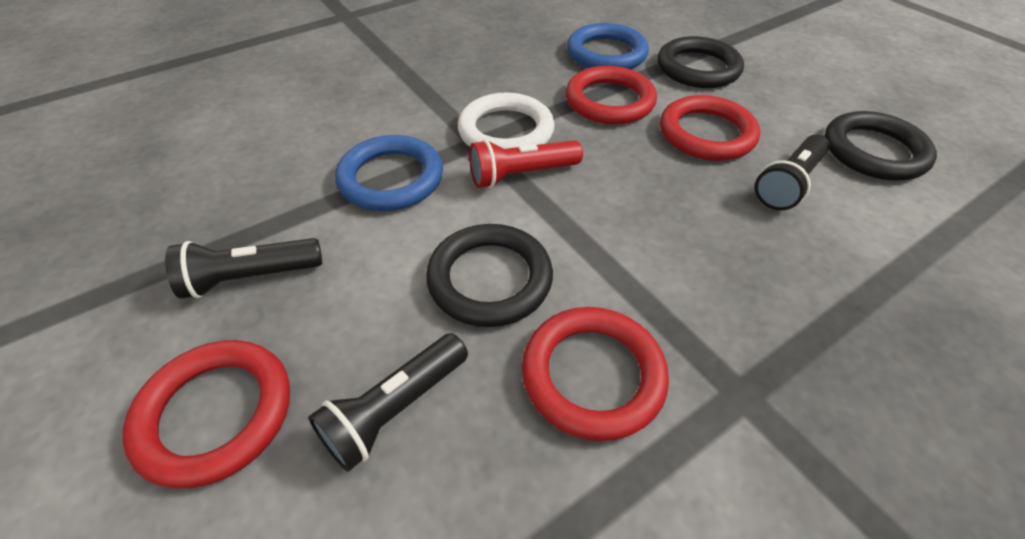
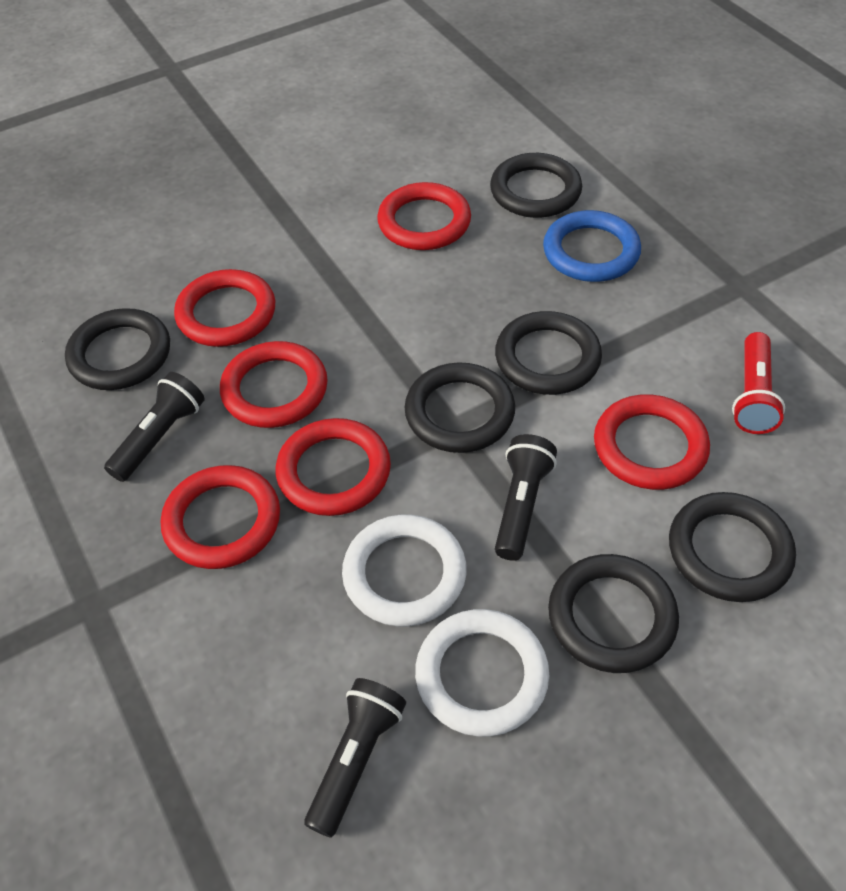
black ring: [426,224,553,327] [658,36,744,88] [824,111,937,181] = 3 -> [65,308,170,390] [404,362,515,453] [490,153,582,218] [495,311,602,395] [548,554,679,673] [669,492,796,602] = 6
blue ring: [335,135,443,211] [567,23,649,69] = 2 -> [543,210,641,282] = 1
red ring: [122,340,290,488] [522,307,669,441] [566,66,657,124] [660,95,760,161] = 4 -> [161,465,280,569] [174,269,275,347] [220,341,328,428] [276,418,391,516] [377,182,471,250] [594,394,710,490] = 6
white ring: [458,93,555,149] = 1 -> [342,515,467,626] [415,609,549,737] = 2

